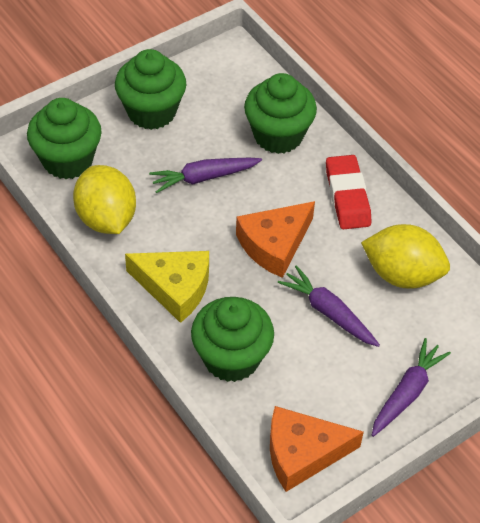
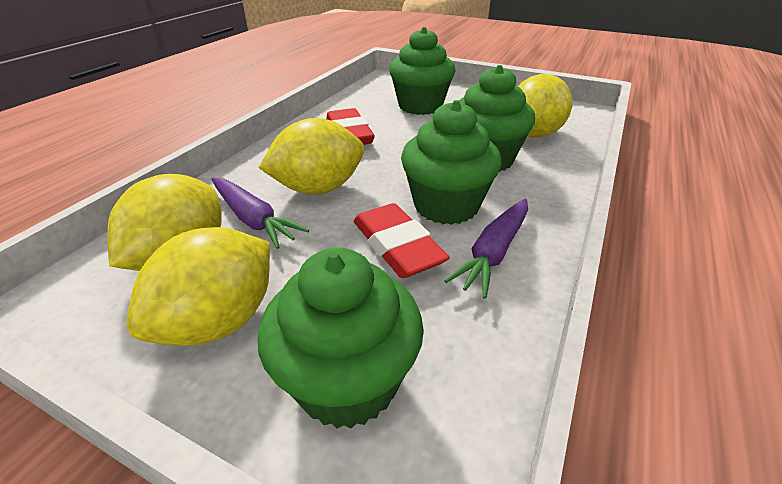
orange cheese: [236,201,315,278] [270,406,364,492] = 2 -> none = 0
purple carrot: [149,158,262,193] [278,265,380,347] [372,338,451,437] = 3 -> [211,178,309,249] [444,198,528,299] = 2
red eraser: [326,155,371,229] = 1 -> [326,108,375,145] [354,203,450,278] = 2
yellow cheese: [125,251,209,323] = 1 -> none = 0
yellow lemon: [73,165,136,234] [361,224,450,289] = 2 -> [107,174,222,271] [127,227,270,346] [258,118,364,194] [518,74,572,138] = 4

